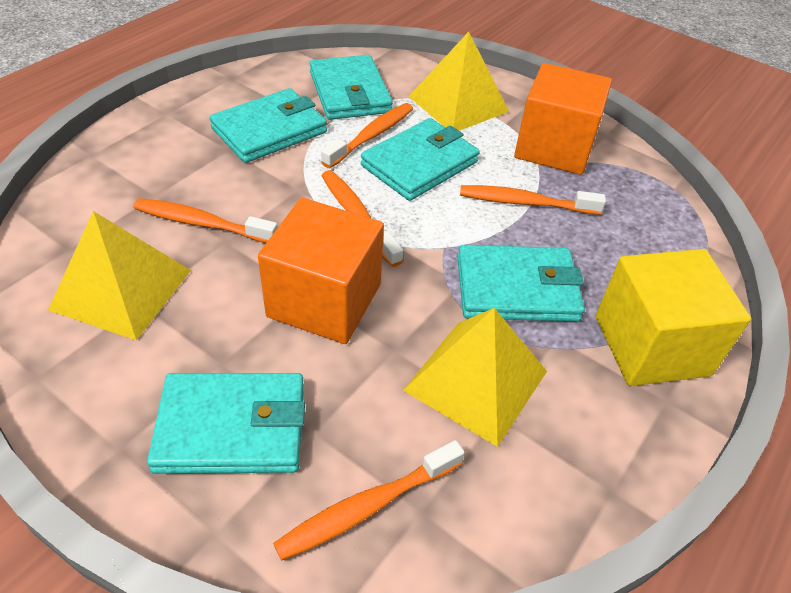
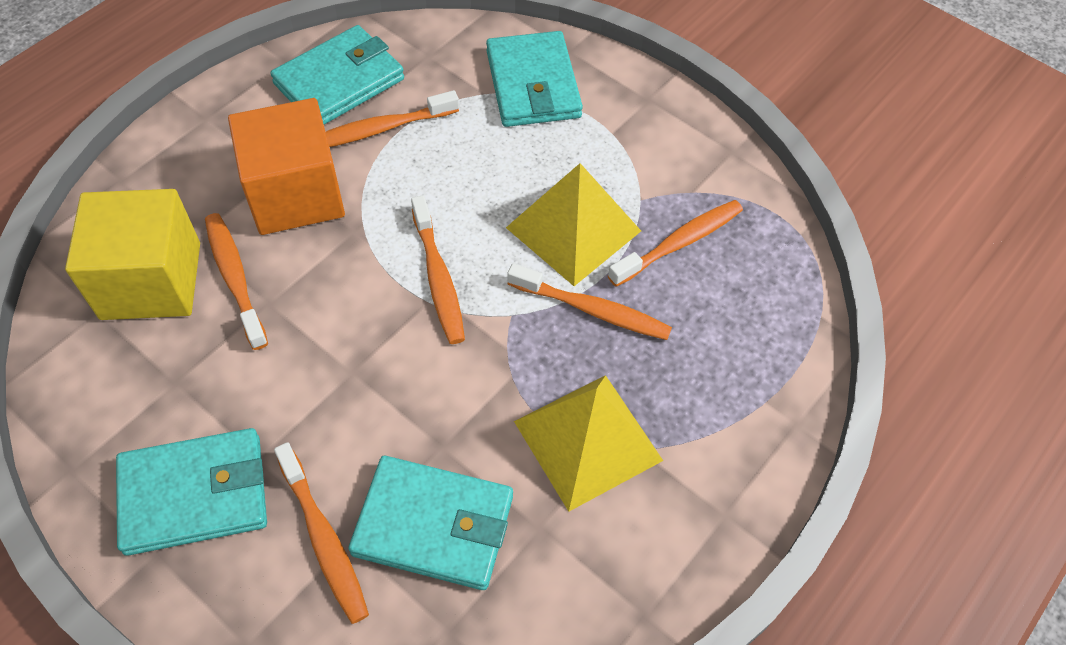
orange cube: [258,198,384,344] [514,63,612,175] = 2 -> [228,98,345,235] = 1
orange toothbrush: [133,198,278,243] [273,440,465,561] [321,103,413,168] [321,170,403,267] [460,185,606,215] = 5 -> [205,213,268,350] [274,442,369,624] [326,90,459,147] [411,195,465,344] [507,263,672,340] [608,200,743,287] = 6
turquoise wallet: [147,373,305,474] [209,88,327,163] [310,55,393,120] [361,118,480,201] [457,245,585,322] = 5 -> [116,428,267,556] [270,25,404,125] [348,456,513,590] [486,31,583,127] = 4
yellow pyramid: [48,211,191,340] [403,308,547,447] [408,32,509,131] = 3 -> [506,163,641,286] [514,375,663,512] = 2

